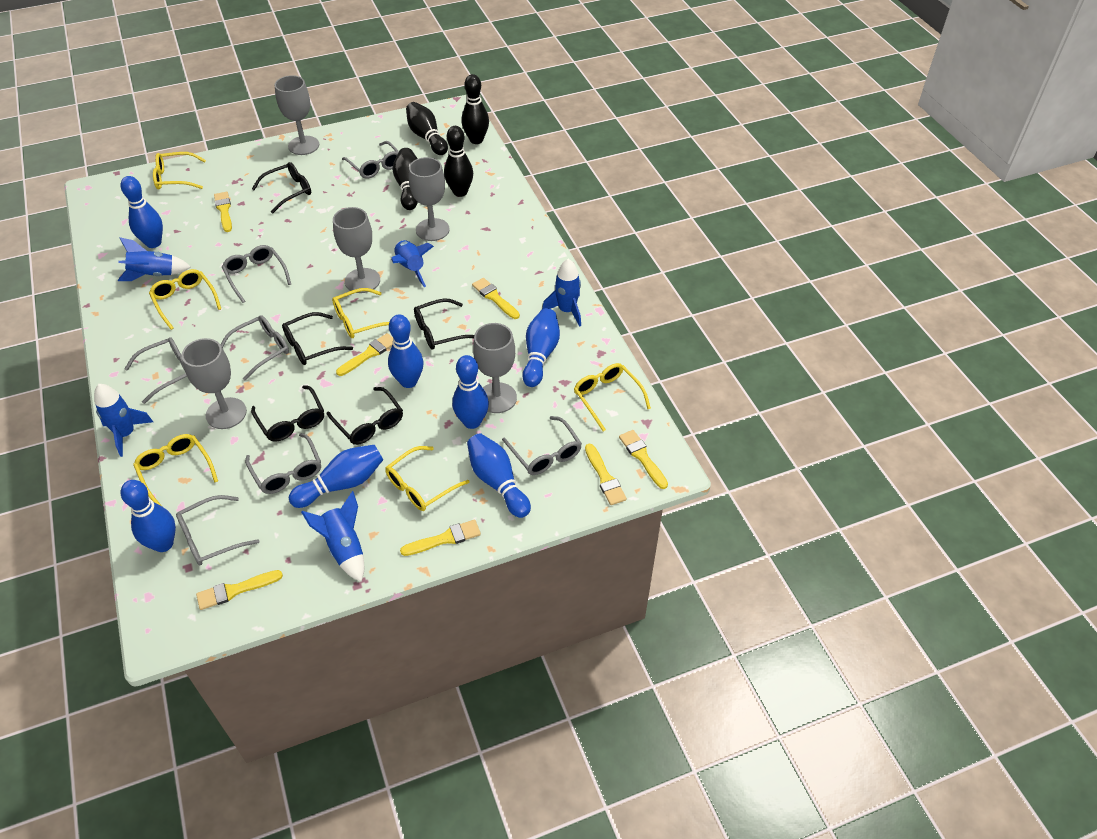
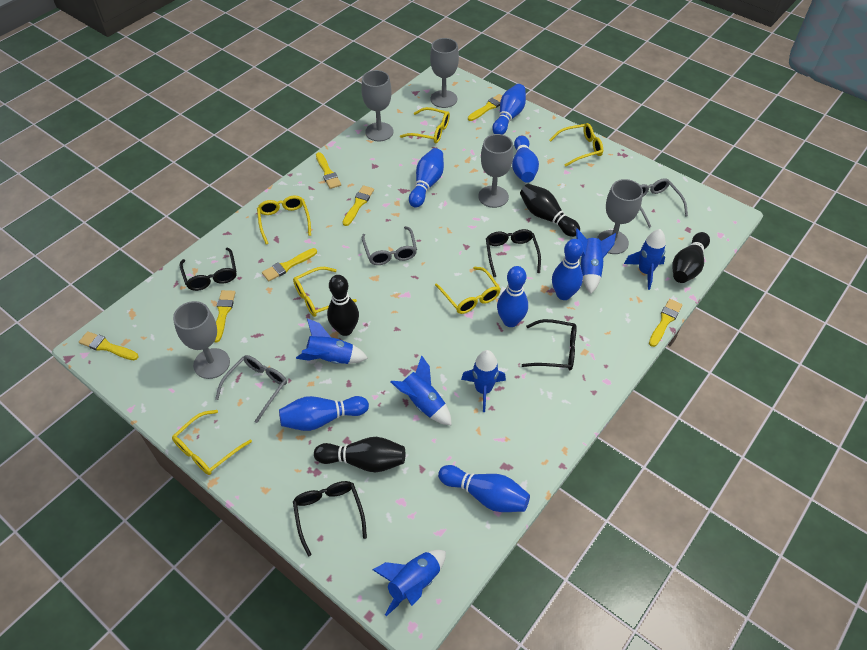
black glasses: [251,385,324,442] [252,162,311,214] [282,312,353,365] [327,387,403,445] [414,298,474,350] = 5 -> [180,247,236,291] [293,481,367,556] [486,229,541,277] [522,319,577,370] = 4
blue rocket: [94,384,153,457] [118,237,191,281] [301,491,364,582] [391,240,434,287] [542,259,581,327] = 5 -> [296,318,368,364] [372,550,446,616] [391,355,452,426] [461,350,506,412] [576,229,616,294] [624,229,666,290] = 6
grey glasses: [124,337,187,404] [176,495,259,565] [221,315,289,380] [222,245,291,303] [245,433,321,494] [342,141,399,179] [502,416,582,475] = 7 -> [215,355,287,423] [362,226,417,265] [640,178,688,228] = 3

